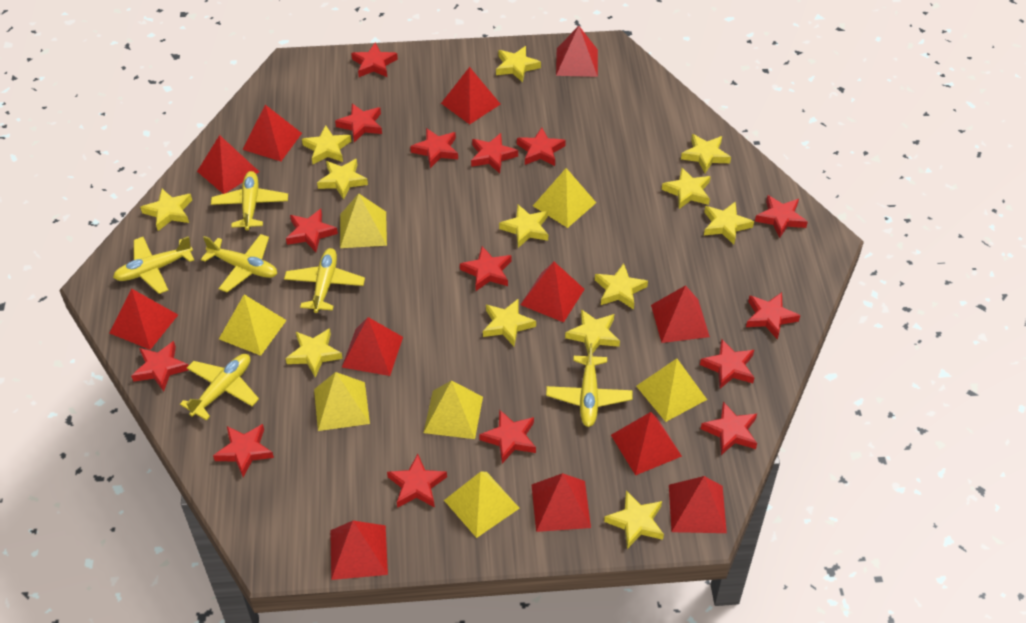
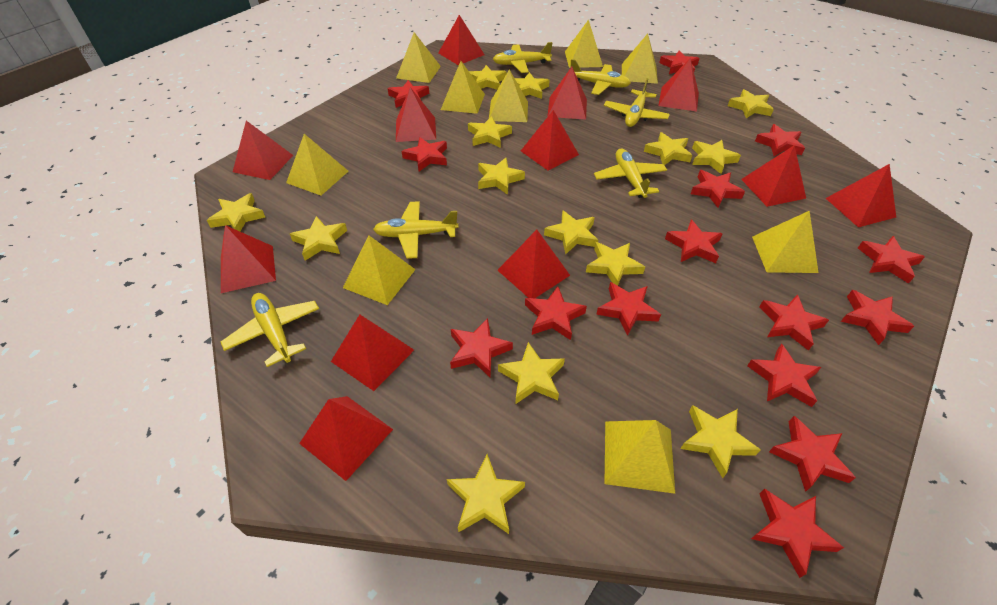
yellow pyramid: [219,295,287,356] [314,372,370,431] [340,193,387,248] [424,380,483,439] [444,472,520,538] [533,168,596,228] [636,359,707,422] = 7 -> [286,134,348,196] [343,235,416,305] [396,32,441,83] [441,61,485,114] [489,69,528,122] [565,19,603,68] [605,420,675,494] [622,33,658,84] [752,211,819,273] = 9
yellow star: [140,189,192,231] [286,328,343,377] [302,125,351,164] [317,159,368,200] [483,299,536,346] [496,46,541,83] [499,205,548,248] [565,309,620,354] [595,263,648,310] [604,491,664,549] [662,168,711,209] [681,134,731,173] [704,202,754,245] = 13 -> [207,193,265,231] [290,216,347,261] [447,454,525,534] [468,116,512,148] [469,65,506,89] [478,158,525,195] [498,342,565,404] [515,72,550,99] [544,211,598,255] [586,242,645,286] [644,132,692,165] [681,405,761,478] [692,140,741,174] [728,89,774,118] = 14

